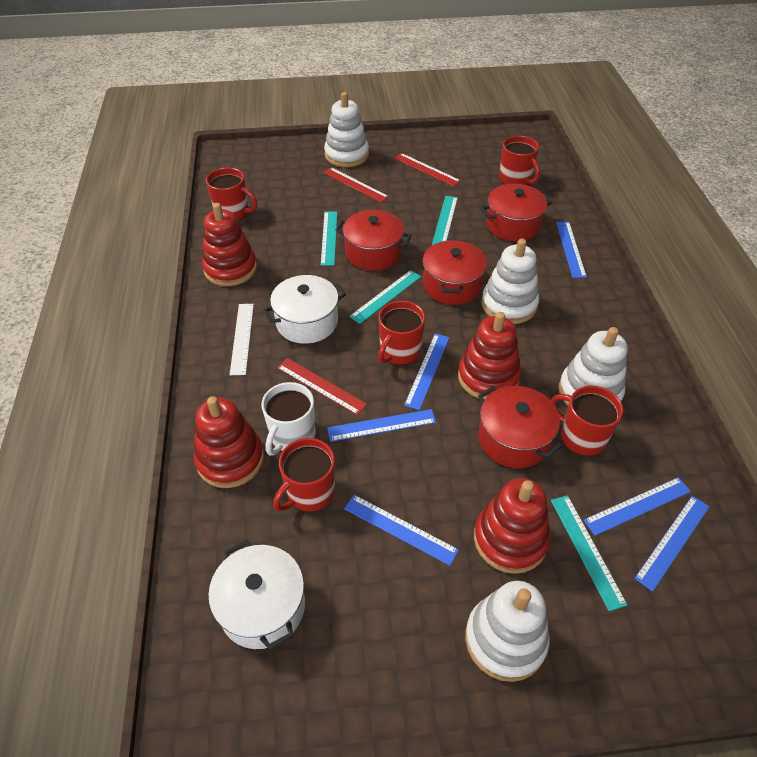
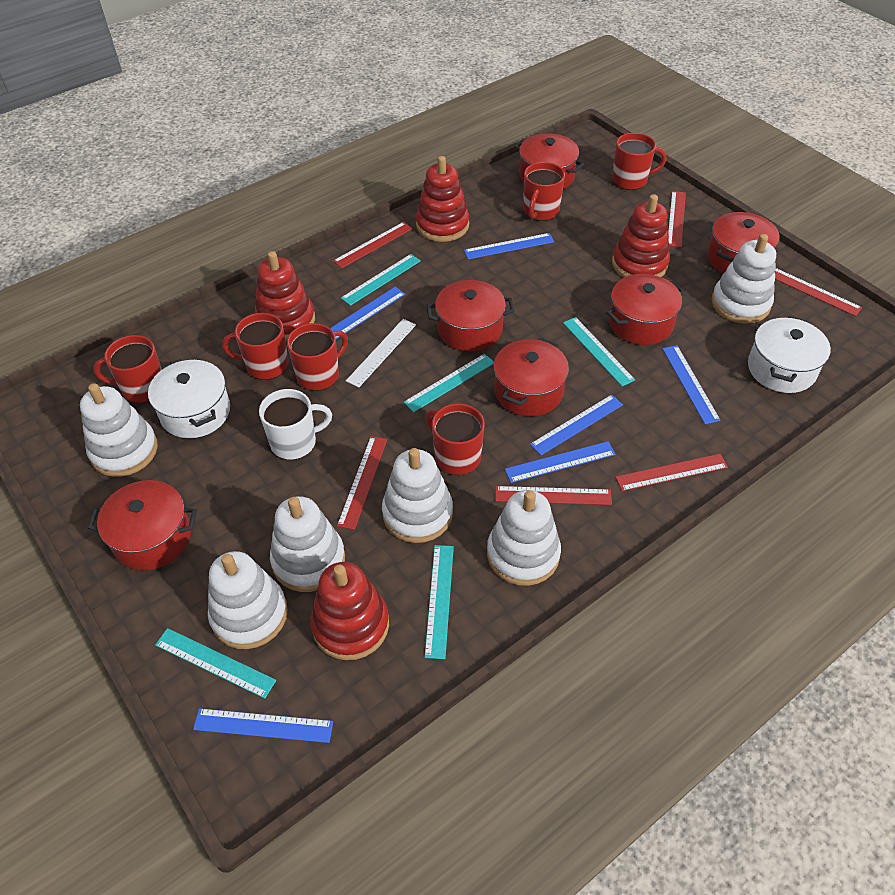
red mug: [206,168,257,221] [273,438,335,512] [378,301,425,365] [499,136,540,185] [551,386,623,456] = 5 -> [93,335,162,403] [222,313,289,380] [287,323,348,391] [426,403,485,475] [523,162,565,221] [612,133,666,190] = 6
red pot: [335,210,412,271] [423,239,487,305] [478,386,563,468] [481,184,553,241] = 4 -> [88,480,197,570] [427,280,514,351] [494,338,569,416] [514,133,584,189] [606,274,685,345] [707,212,779,273] = 6
red ruler: [277,358,367,415] [323,167,389,202] [394,153,461,186] = 3 -> [333,222,413,268] [337,436,388,530] [495,486,612,505] [615,454,728,491] [668,191,686,248] [775,268,862,316] = 6
turquoise ruler: [321,211,337,266] [349,270,421,324] [432,196,458,245] [551,495,627,611] = 4 -> [155,628,276,699] [341,254,421,306] [404,354,494,412] [424,545,454,659] [563,317,635,386] = 5
white stacking toy: [324,92,369,167] [465,581,549,682] [481,239,539,324] [559,327,628,405] = 4 -> [80,383,158,477] [208,551,288,649] [270,496,345,592] [382,448,453,543] [487,490,561,586] [712,234,776,324] = 6

